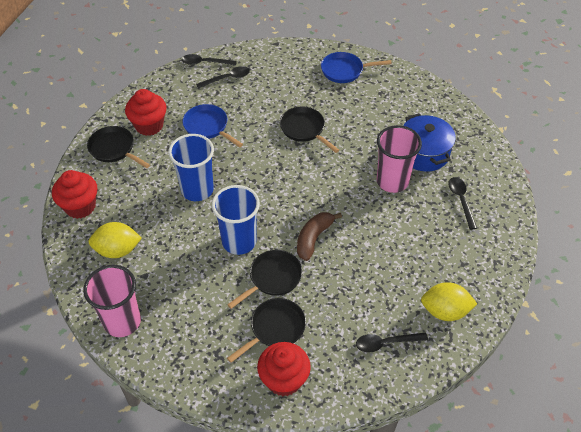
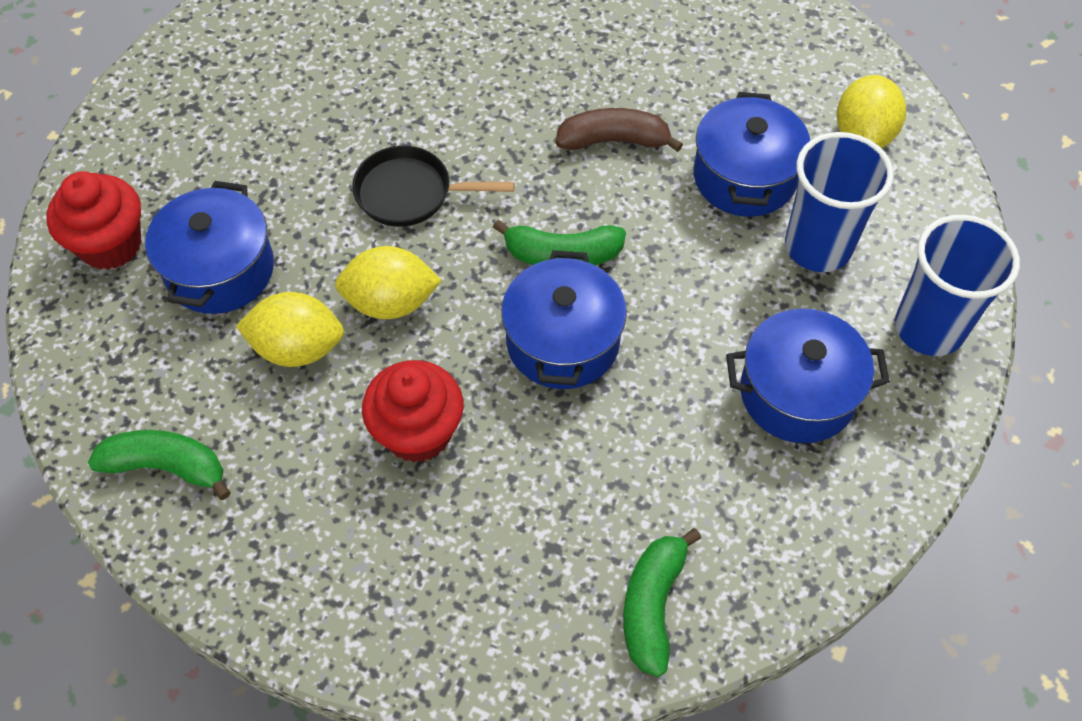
black pan: [87,126,150,168] [227,250,302,309] [227,298,306,363] [280,106,339,153] = 4 -> [352,146,515,227] = 1
black spoon: [182,54,237,66] [196,66,250,88] [356,332,428,353] [448,177,477,230] = 4 -> none = 0
blue pan: [182,104,243,147] [321,52,392,83] = 2 -> none = 0
blue pot: [403,113,456,172] = 1 -> [145,181,274,314] [501,250,627,389] [693,92,810,217] [726,309,890,443] = 4
green banana: none = 0 -> [88,430,231,500] [493,220,626,265] [623,528,701,677] = 3
pink cup: [83,265,141,337] [377,125,422,193] = 2 -> none = 0
red cupcake: [52,170,98,219] [125,89,167,136] [257,342,311,396] = 3 -> [46,171,142,270] [362,360,463,463] = 2
yellow lemon: [88,222,142,258] [421,282,477,321] = 2 -> [236,292,344,367] [335,246,442,319] [837,75,906,148] = 3

